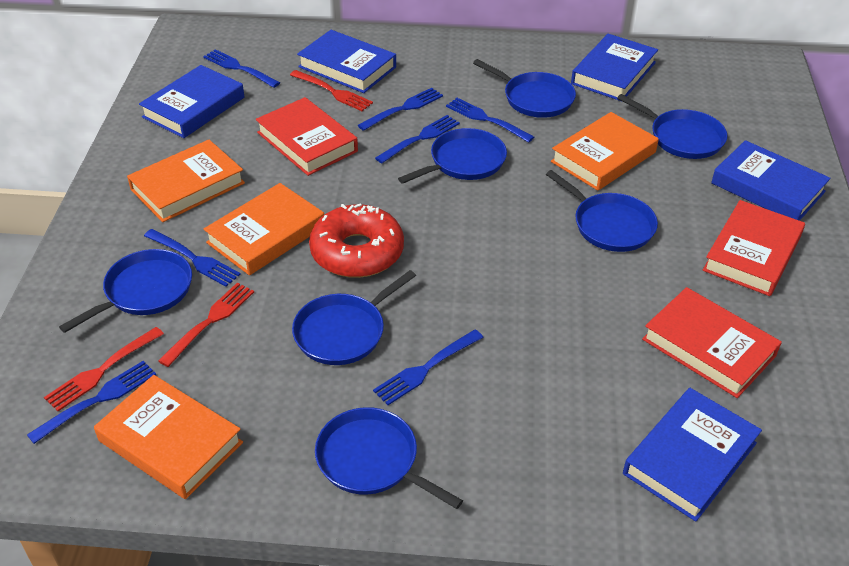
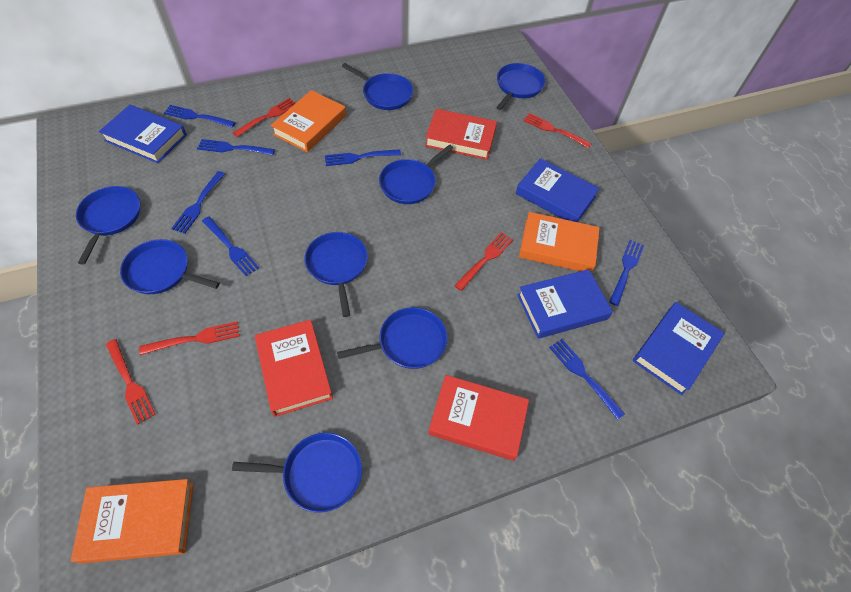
blue book: [139,65,245,138] [297,30,396,93] [571,34,658,101] [623,388,762,522] [711,140,830,221] = 5 -> [99,105,187,163] [515,158,600,222] [517,269,613,339] [633,302,725,395] = 4
blue pan: [59,249,192,333] [292,270,416,365] [315,407,463,509] [398,128,507,184] [473,59,576,118] [546,170,658,252] [617,94,728,159] = 7 -> [76,186,140,265] [120,239,220,294] [232,433,362,513] [304,232,368,317] [337,307,448,369] [342,63,413,110] [379,144,453,204] [496,63,545,110] = 8
orange book: [94,375,243,499] [127,139,245,222] [204,183,324,275] [551,112,659,191] = 4 -> [71,479,193,564] [271,90,346,152] [519,212,600,273] = 3
red donut: [309,203,404,278] = 1 -> none = 0
red fork: [44,327,164,411] [158,283,254,367] [290,70,373,111] = 3 -> [106,339,156,425] [139,321,240,355] [233,98,295,137] [454,232,514,291] [523,113,592,148] = 5

